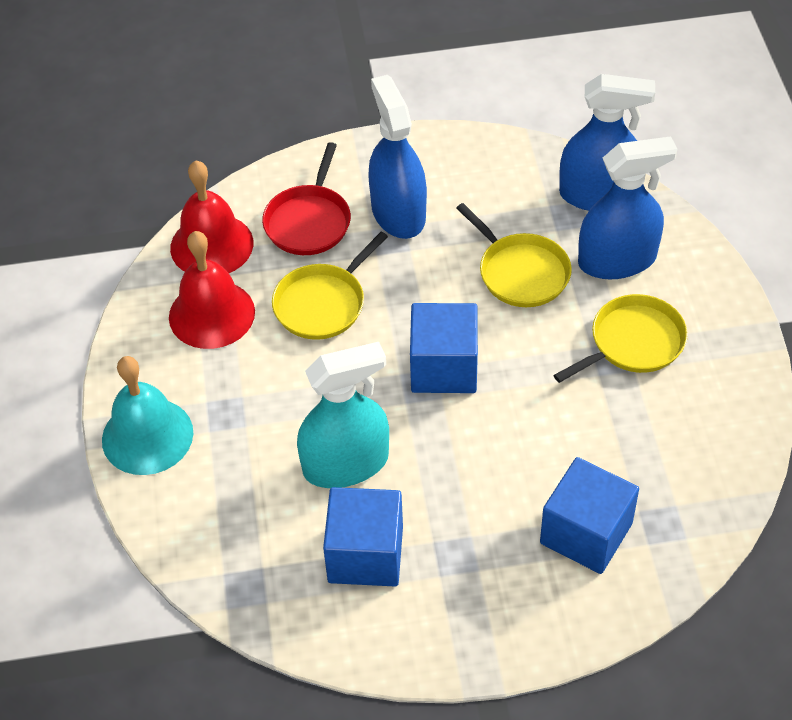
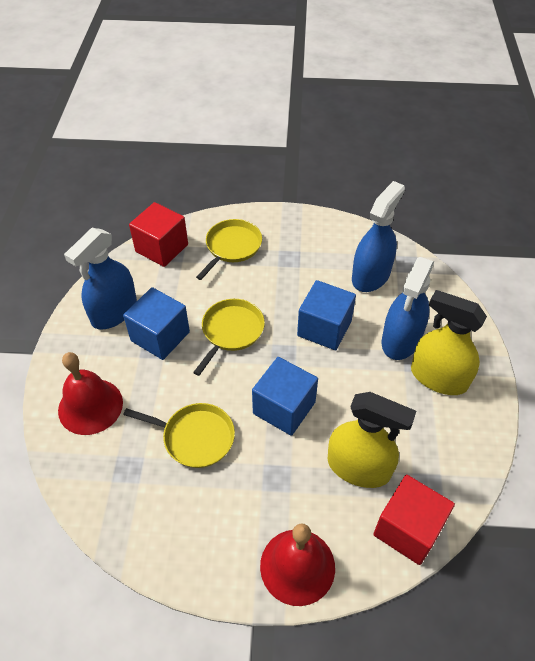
red cube: none = 0 -> [129,202,188,267] [373,475,455,565] = 2
red pan: [262,142,351,255] = 1 -> none = 0
turquoise bell: [102,356,193,475] = 1 -> none = 0
turquoise spray bottle: [297,342,389,488] = 1 -> none = 0
yellow spray bottle: none = 0 -> [328,392,416,488] [411,290,487,395] = 2

